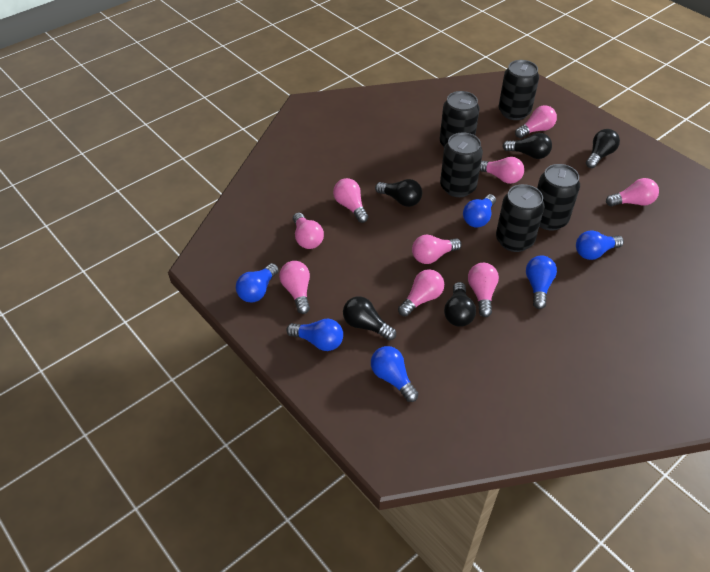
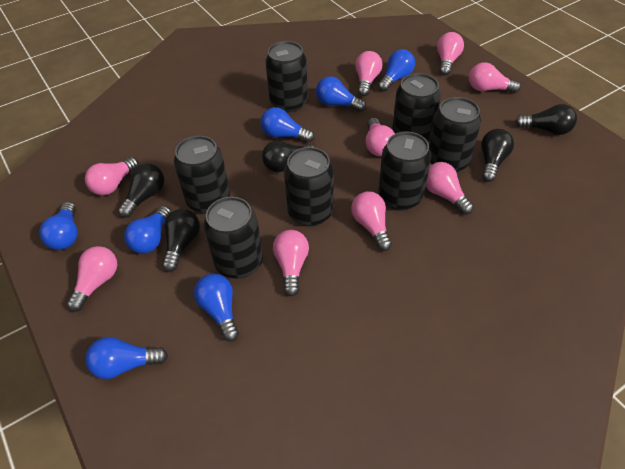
black can: [440,91,480,147] [440,132,483,197] [496,184,545,252] [499,60,539,120] [537,164,580,231] = 5 -> [174,136,230,214] [204,197,263,279] [265,41,308,112] [284,147,334,226] [378,131,431,210] [392,73,441,142] [429,97,481,172] = 7
blue light bulb: [236,263,279,303] [286,319,343,351] [371,346,418,402] [463,194,496,228] [526,255,557,309] [576,230,624,260] = 6 -> [39,202,78,250] [85,337,168,379] [124,206,171,254] [194,274,239,342] [261,107,314,142] [316,76,366,112] [378,49,415,91] = 7

